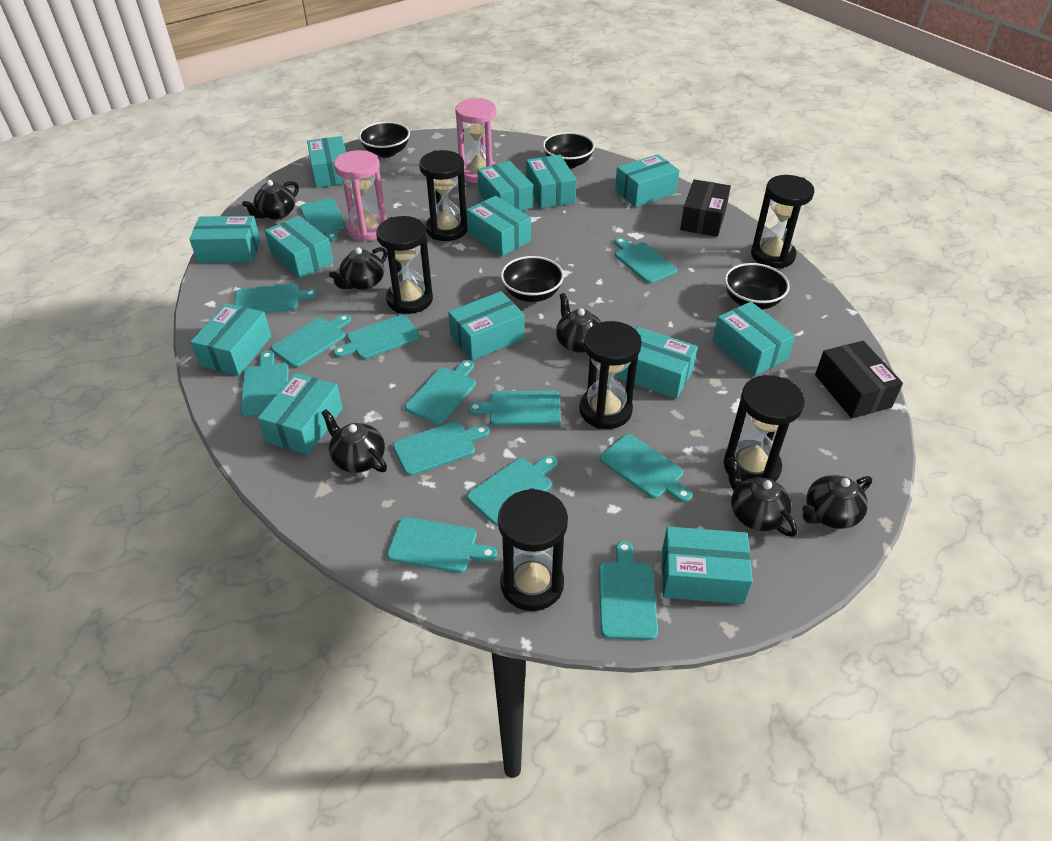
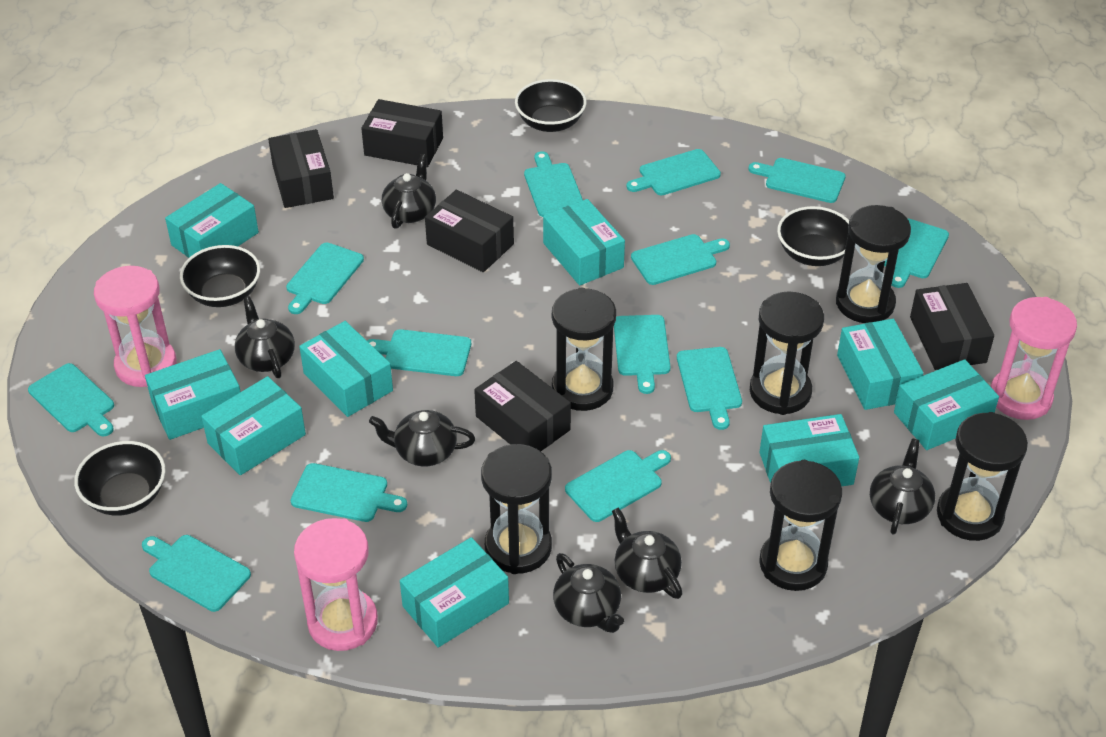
black box: [680,179,731,237] [815,341,903,418] = 2 -> [268,129,334,208] [361,99,443,167] [425,190,514,272] [474,361,571,451] [910,283,994,370] = 5
pink hourglass: [334,150,387,242] [455,98,496,183] = 2 -> [94,266,176,387] [294,518,378,651] [990,297,1077,420] = 3
turquoise box: [189,216,261,263] [191,303,272,376] [258,373,343,455] [265,215,334,279] [307,136,346,188] [448,291,525,361] [466,196,531,256] [477,161,533,211] [526,155,577,209] [615,154,680,207] [617,327,698,399] [662,526,753,604] [713,302,795,376] = 13 -> [145,349,241,440] [165,183,259,258] [201,376,306,475] [299,321,393,417] [400,537,509,648] [543,199,625,285] [759,414,859,486] [837,319,923,410] [894,359,999,450] = 9

